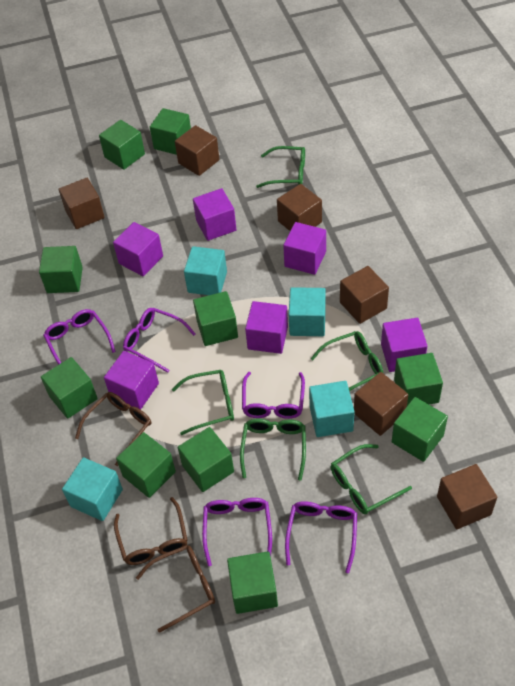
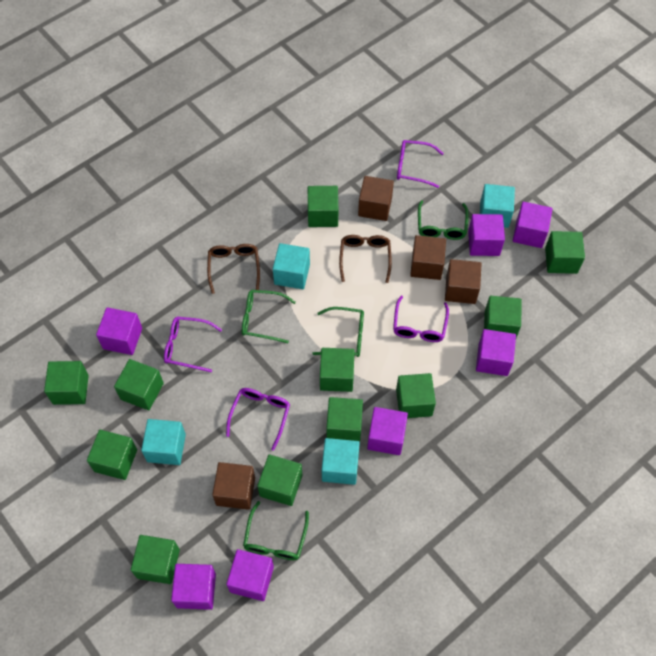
brown cube: [59,178,105,229] [175,125,220,176] [277,184,322,231] [340,266,389,324] [354,372,408,436] [437,464,497,529] = 6 -> [212,462,255,510] [358,176,394,221] [410,235,446,280] [445,259,482,304] = 4
brown glasses: [75,392,151,466] [114,497,188,565] [136,545,215,633] = 3 -> [207,244,260,294] [339,235,392,283] = 2
green cube: [39,246,83,293] [41,357,98,419] [99,120,145,170] [116,432,176,498] [150,108,191,155] [178,427,234,492] [193,291,238,346] [227,551,278,614] [392,397,448,462] [394,353,443,406] = 10 -> [44,361,89,405] [87,430,137,480] [114,359,164,410] [131,535,180,584] [257,454,302,506] [308,186,338,227] [320,348,354,392] [326,397,363,442] [396,373,436,418] [484,296,522,338] [545,231,585,274] = 11
green glasses: [172,370,234,435] [240,419,306,481] [256,146,305,188] [310,331,383,391] [331,444,412,514] = 5 -> [242,290,296,343] [243,501,309,560] [312,307,364,357] [418,200,469,240] = 4
purple cube: [104,351,159,410] [113,222,163,276] [193,188,236,241] [245,301,288,354] [283,222,326,275] [381,318,427,372] = 6 -> [96,307,142,355] [171,564,216,610] [226,549,274,601] [367,407,408,455] [468,214,505,256] [476,329,516,376] [513,202,552,248] = 7
purple glasses: [43,309,116,364] [123,308,196,373] [202,498,272,566] [242,372,305,419] [285,501,357,573] = 5 -> [164,316,222,372] [226,388,290,451] [393,296,449,342] [397,140,444,188] = 4

